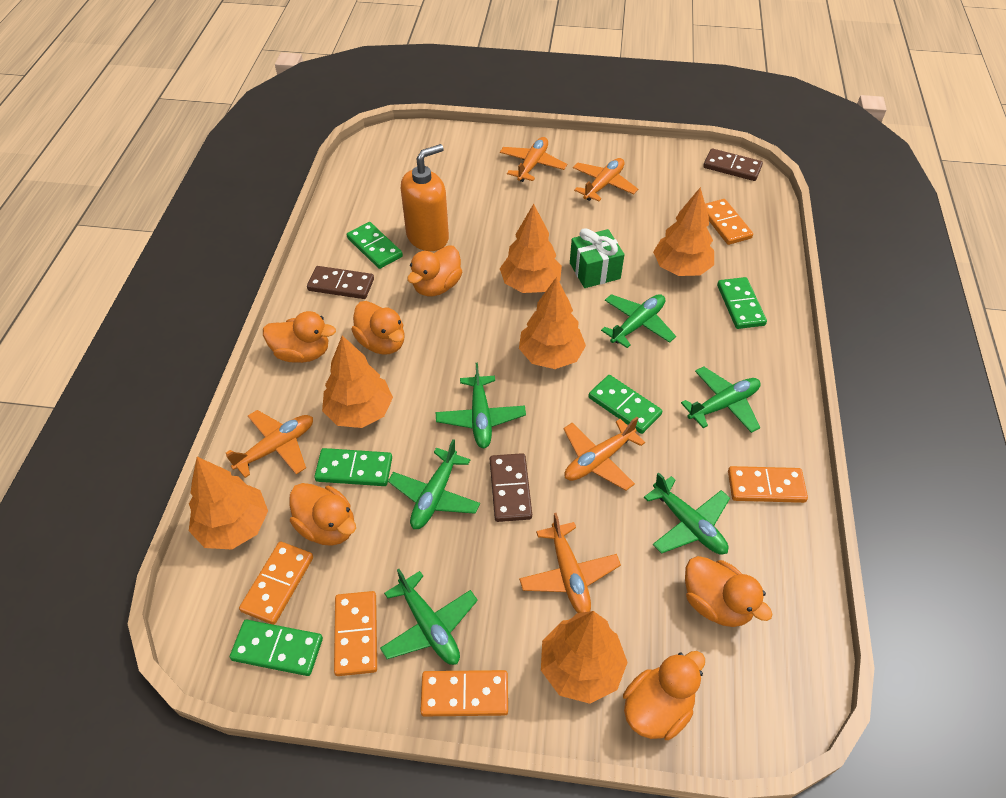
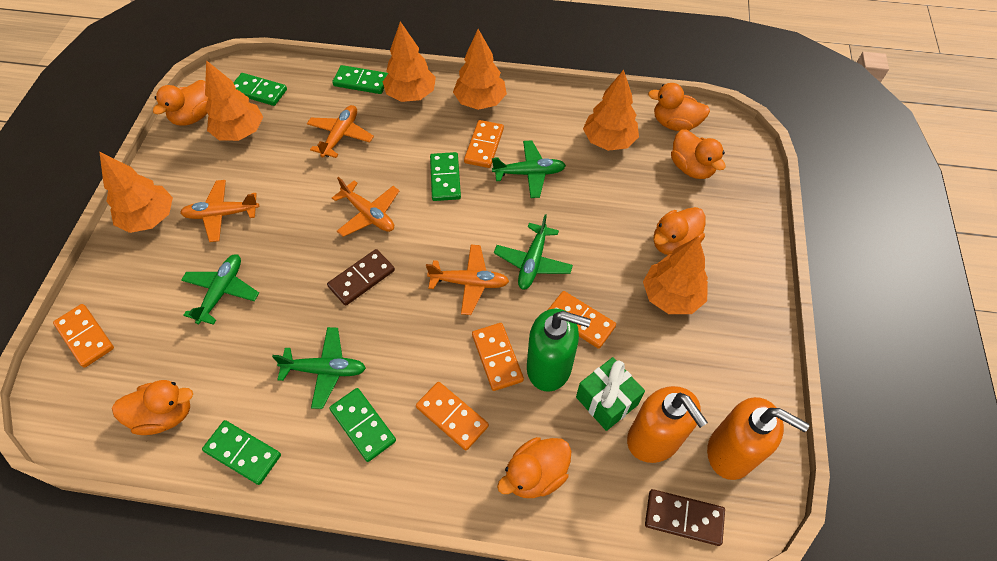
brown domino: [307,266,374,299] [490,453,532,522] [703,148,763,181] = 3 -> [327,249,395,306] [645,489,725,546] = 2
green plane: [380,569,478,665] [388,439,480,529] [436,363,526,448] [601,294,676,348] [644,473,730,555] [681,366,761,433] = 6 -> [181,254,259,325] [272,327,366,409] [492,140,566,198] [494,214,573,290] = 4
green soap dispenser: none = 0 -> [527,308,591,392] = 1
orange plane: [226,410,313,478] [500,137,567,182] [519,513,621,613] [564,417,645,491] [573,158,638,202] = 5 -> [180,180,259,242] [307,105,374,158] [332,177,400,237] [426,245,509,315] = 4
orange soap dispenser: [401,144,449,251] = 1 -> [627,386,708,463] [707,397,809,480] = 2

